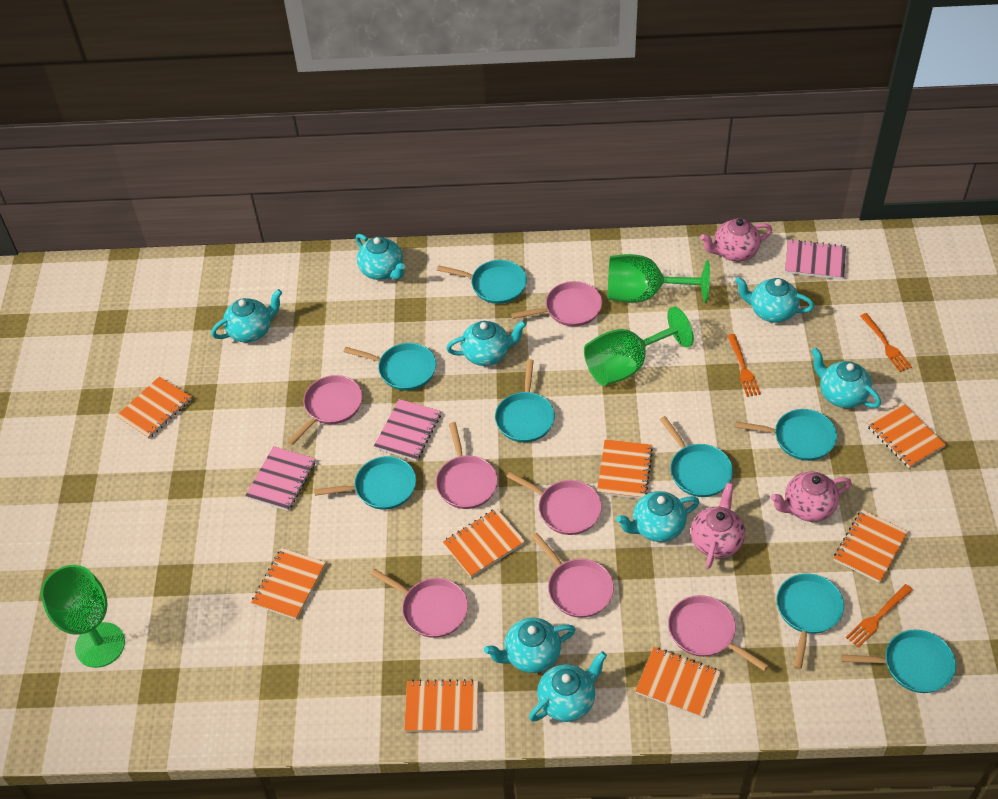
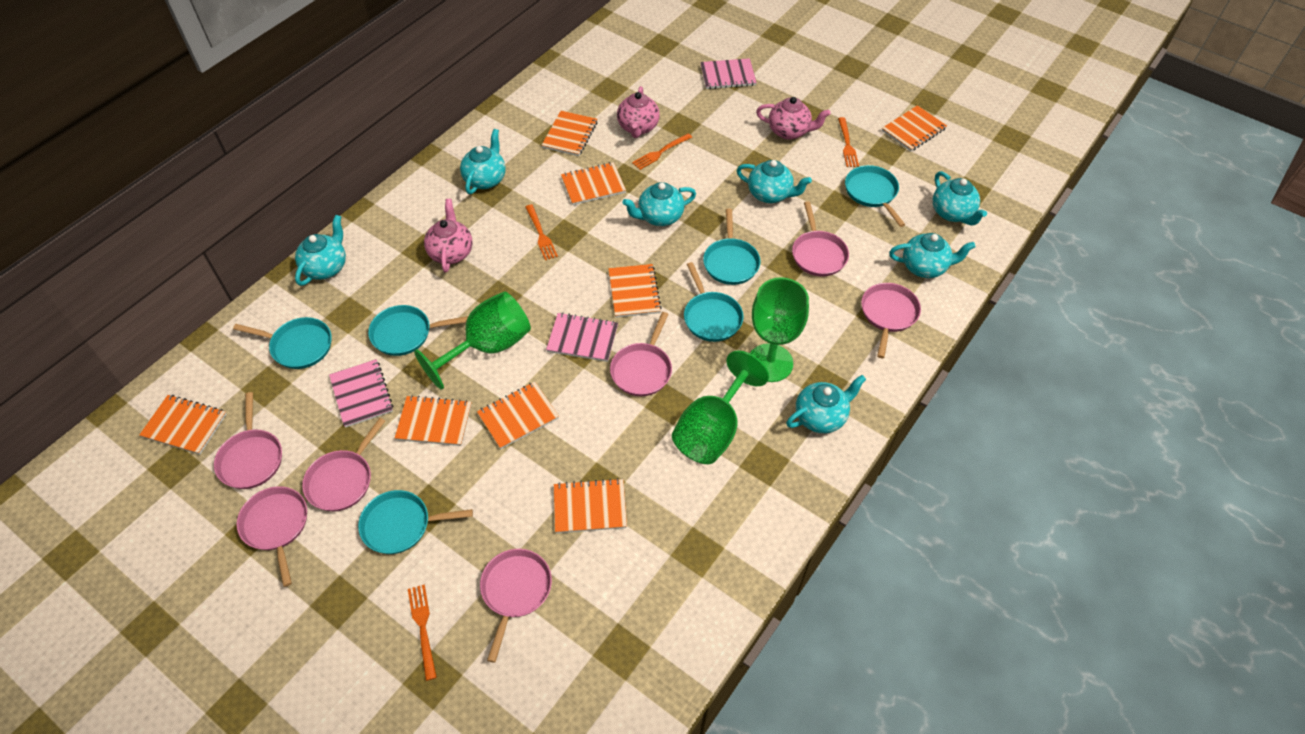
orange fork: [727,334,761,397] [846,584,913,648] [860,313,912,372] = 3 -> [408,585,437,681] [525,204,558,260] [632,133,692,170] [838,117,859,167] = 4
turquoise pan: [314,456,416,510] [344,343,436,391] [437,260,527,304] [495,359,555,442] [660,416,733,497] [735,409,837,461] [776,573,844,669] [841,630,956,693] = 8 -> [233,317,332,369] [358,490,473,554] [368,305,468,356] [684,262,743,342] [703,208,760,285] [845,165,905,227] = 6
turquoise teapot: [211,289,282,342] [356,234,406,280] [446,321,527,366] [484,618,576,673] [529,651,607,722] [616,491,699,542] [735,277,814,323] [811,348,881,408] = 8 -> [295,215,346,286] [460,129,506,194] [622,182,696,226] [736,160,812,203] [786,375,866,433] [889,233,976,278] [933,171,987,225] = 7

